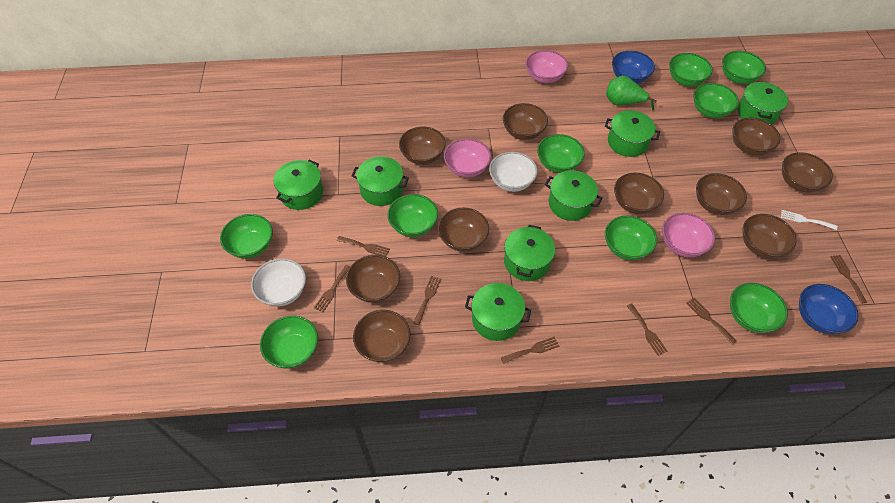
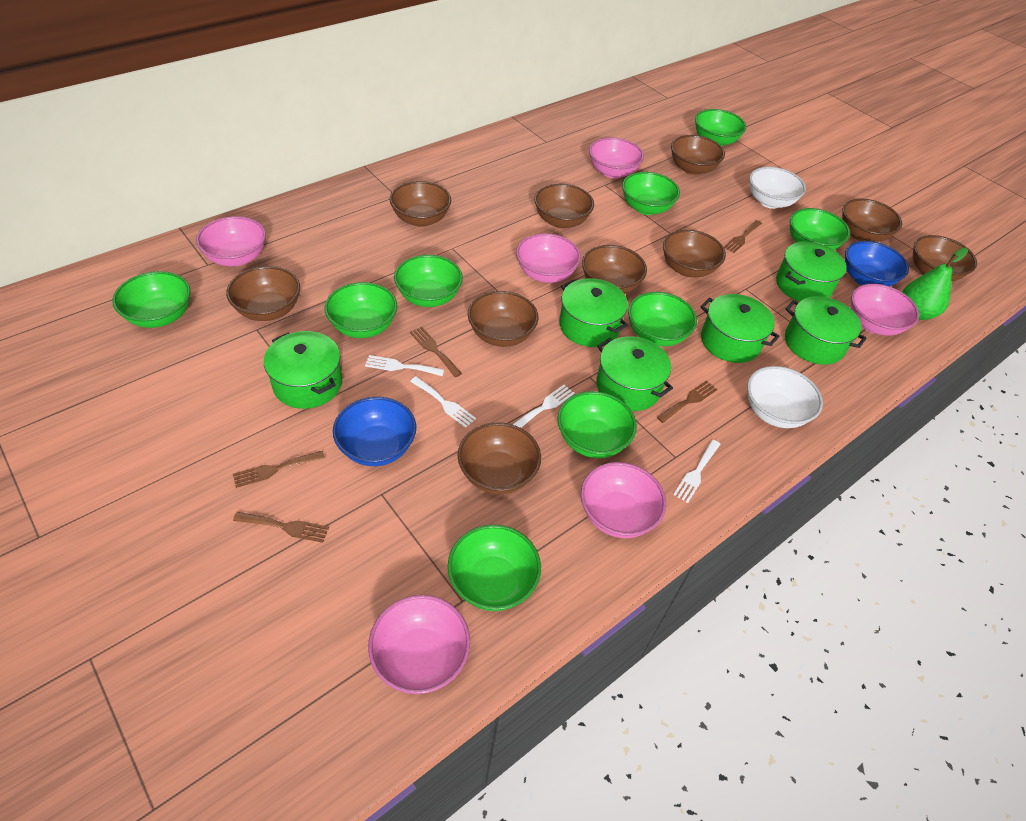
brown fork: [314,265,350,312] [337,236,390,257] [413,276,441,325] [501,336,559,364] [627,303,667,356] [686,298,737,345] [830,255,867,303] = 7 -> [233,451,325,488] [233,512,329,543] [410,327,462,377] [657,381,718,423] [724,220,762,253] = 5
green pot: [274,160,323,210] [351,156,409,206] [465,283,531,341] [504,225,555,281] [545,170,603,221] [605,110,660,157] [737,81,788,124] = 7 -> [264,331,342,409] [559,278,628,347] [596,336,673,411] [700,294,780,363] [776,241,847,302] [785,296,867,365] = 6
pink bowl: [444,138,491,178] [526,50,568,83] [662,213,715,257] = 3 -> [196,216,266,266] [368,595,470,694] [516,233,581,283] [581,462,666,538] [589,137,644,178] [851,284,919,335] = 6
white fork: [781,210,838,230] = 1 -> [365,355,444,376] [410,376,476,428] [512,385,575,428] [673,440,721,503] = 4

